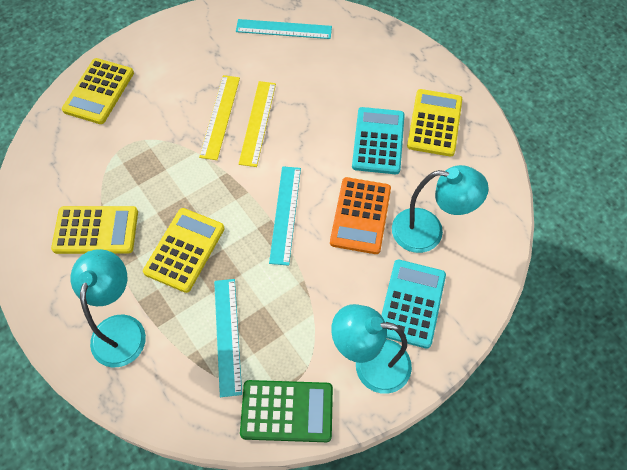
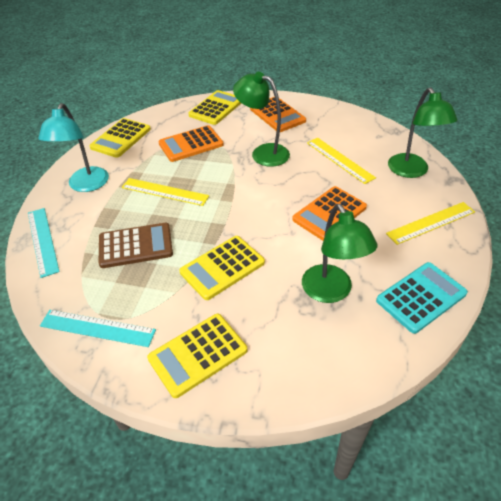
brown calculator: none = 0 -> [99,223,173,268] = 1
green calculator: [240,380,333,442] = 1 -> none = 0
green lamp: none = 0 -> [233,72,290,167] [302,204,377,303] [388,87,457,178] = 3
orange calculator: [330,177,391,254] = 1 -> [158,125,223,162] [250,97,306,132] [292,186,367,241] = 3
turquoise calculator: [352,107,405,174] [381,260,446,349] = 2 -> [376,262,468,334] = 1
turquoise lamp: [70,249,146,368] [331,304,412,394] [392,165,489,253] = 3 -> [39,103,109,192] = 1
turquoise ruler: [214,279,242,397] [236,19,332,39] [269,166,301,266] = 3 -> [28,208,60,278] [40,310,156,347] = 2
yellow ruler: [199,75,240,160] [239,81,276,167] = 2 -> [122,178,209,206] [307,138,376,184] [386,202,475,245] = 3

